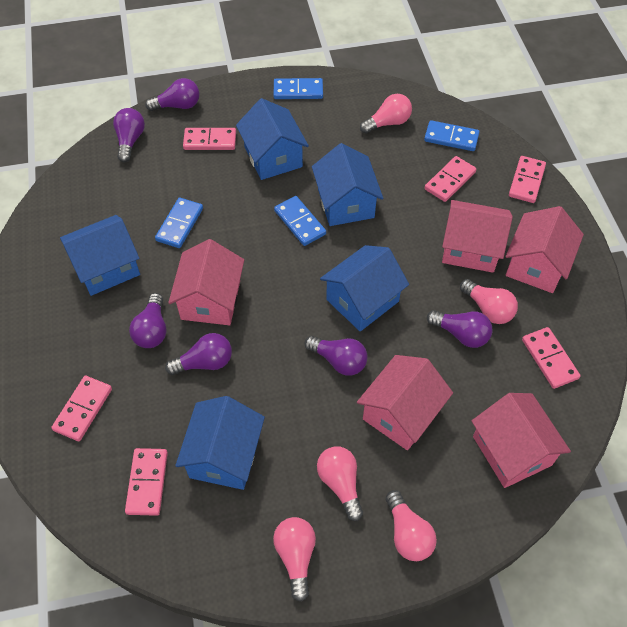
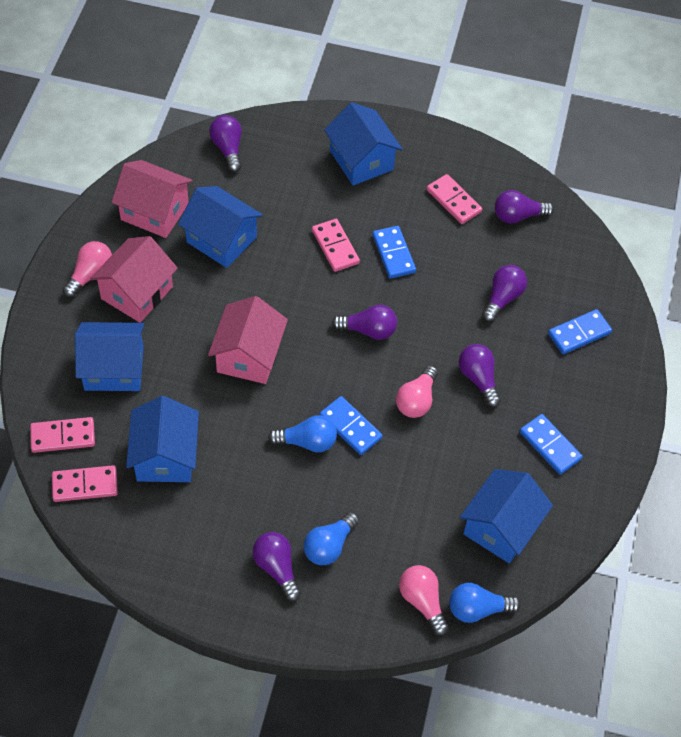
blue light bulb: none = 0 -> [268,415,337,453] [303,512,359,565] [449,583,521,623] = 3
pink domino: [51,376,112,441] [125,448,168,516] [183,128,236,150] [425,156,476,202] [509,156,546,203] [522,327,580,389] = 6 -> [30,417,95,453] [52,465,118,502] [312,219,360,272] [427,174,482,224] = 4
pink house: [168,239,244,325] [357,355,453,450] [442,200,513,273] [472,393,571,488] [506,206,584,293] = 5 -> [90,236,178,323] [112,160,193,238] [208,296,288,384] = 3
pink light bulb: [273,517,316,602] [317,446,363,521] [360,94,412,134] [386,490,437,561] [460,279,518,324] = 5 -> [63,241,112,298] [396,365,438,418] [399,565,449,636] = 3

